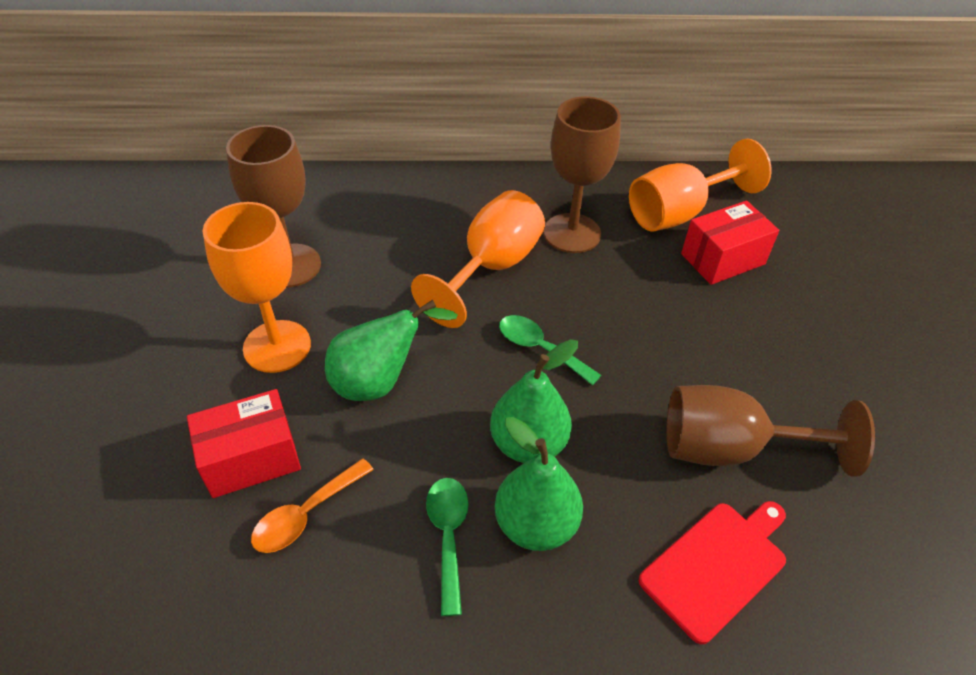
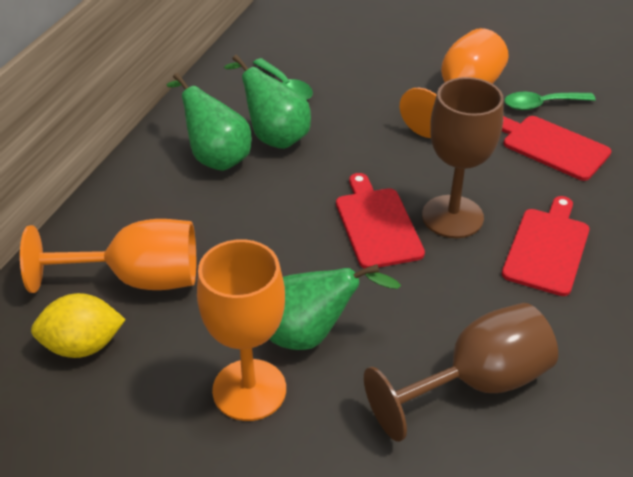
brown goblet: [226,125,321,287] [544,97,621,253] [666,385,875,477] = 3 -> [364,303,558,442] [422,77,504,238] = 2
orange spoon: [251,458,374,553] = 1 -> none = 0
red box: [187,389,301,498] [681,201,779,285] = 2 -> none = 0
red cutting board: [639,501,786,644] = 1 -> [336,173,425,269] [502,116,611,181] [502,196,590,296] = 3
yellow lemon: none = 0 -> [31,293,126,358] = 1

